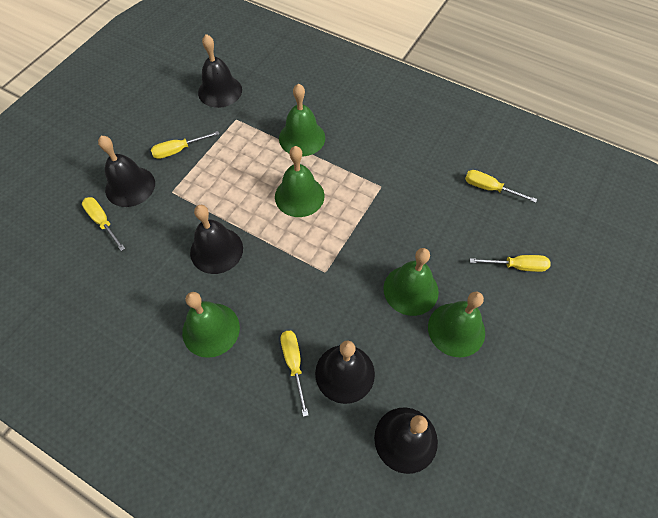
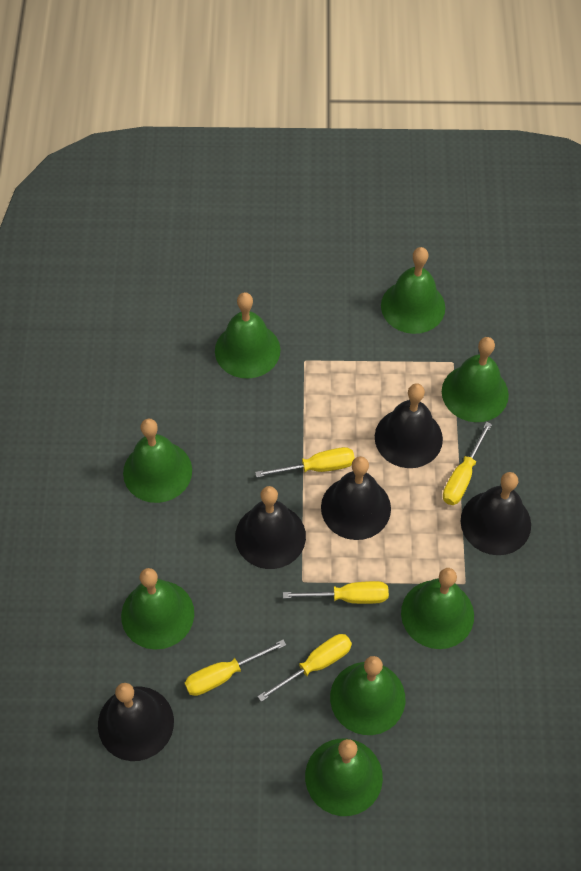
green bell: [182,292,240,358] [275,146,324,217] [279,84,325,156] [383,248,439,316] [428,292,485,357] = 5 -> [121,568,194,650] [123,418,192,503] [215,292,280,378] [305,739,383,816] [330,656,405,735] [381,247,445,334] [401,568,474,649] [442,337,509,422] = 8

